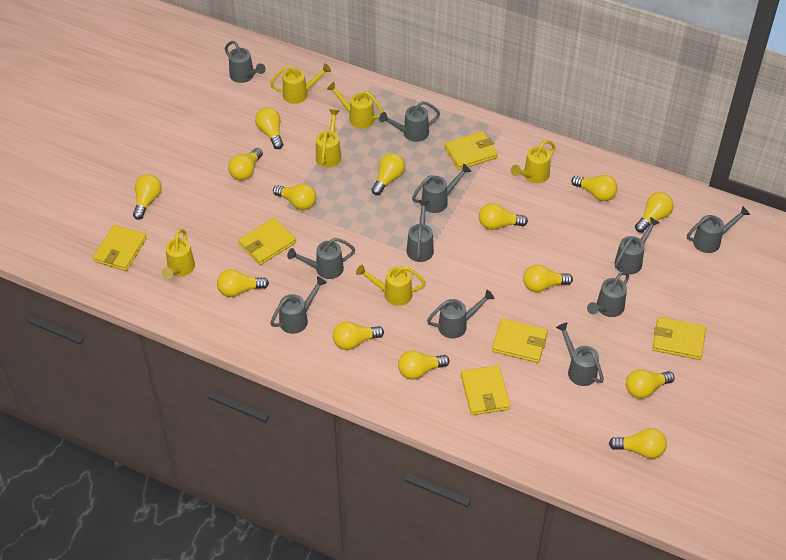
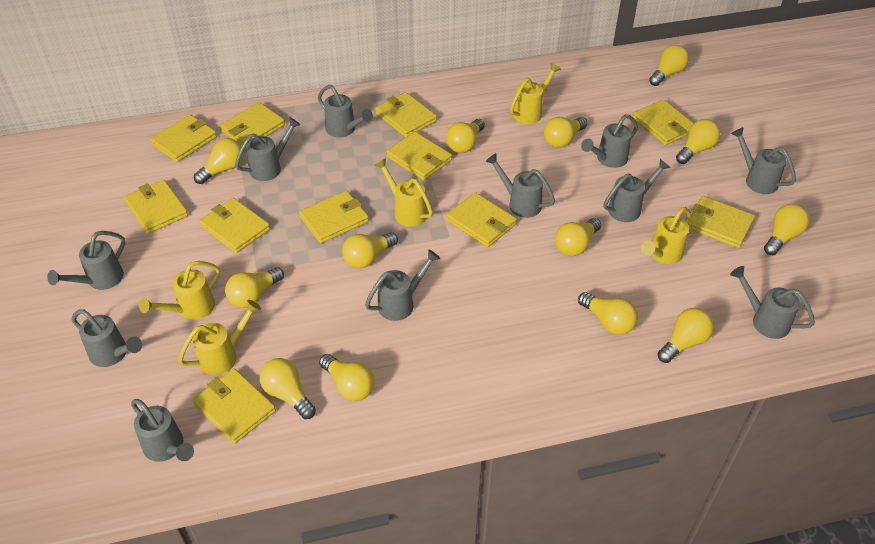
yellow light bulb: [133,174,162,220] [217,269,269,297] [228,148,263,181] [255,107,283,149] [273,184,316,210] [333,321,384,350] [372,153,405,195] [398,350,450,380] [479,203,528,230] [523,265,573,292] [571,175,617,201] [609,428,667,459] [626,369,675,399] [635,192,674,233] = 14 -> [194,138,244,184] [225,267,284,308] [259,358,316,419] [319,354,375,401] [342,232,398,268] [446,119,485,153] [544,117,587,148] [555,218,601,256] [578,292,638,335] [649,45,689,86] [657,308,714,363] [676,119,720,164] [764,204,810,255] = 13
yellow wallet: [93,225,147,271] [238,218,296,265] [444,131,498,170] [461,365,510,415] [492,318,548,363] [652,317,706,360] = 6 -> [124,180,188,234] [150,115,217,162] [193,368,276,444] [199,198,270,253] [220,102,285,146] [299,191,369,243] [375,92,437,137] [386,132,452,181] [446,192,517,248] [633,99,694,145] [688,196,755,248] = 11
yellow watering can: [162,229,195,279] [270,63,331,104] [316,109,341,168] [327,82,384,129] [356,264,426,306] [510,140,555,183] = 6 -> [139,261,220,320] [178,300,261,375] [375,158,433,227] [510,63,561,124] [641,207,691,264] = 5

